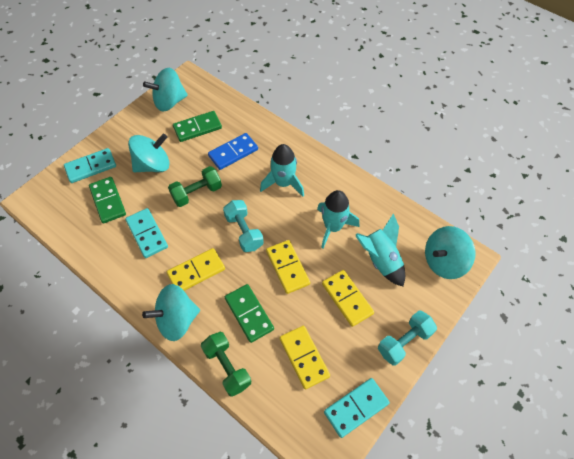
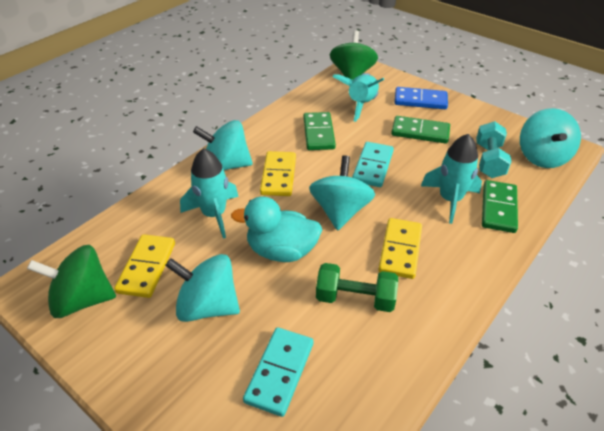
green dumbbell: [168,166,222,207] [201,332,251,397] = 2 -> [316,263,398,312] = 1
green spinning top: none = 0 -> [27,245,116,318] [330,30,378,80] = 2
turquoise domino: [64,148,116,183] [125,208,168,258] [324,378,390,438] = 3 -> [243,327,313,417] [352,142,394,187] = 2
turquoise duck: none = 0 -> [231,196,322,262] = 1
turquoise dumbbell: [223,200,264,252] [378,311,437,366] = 2 -> [476,121,512,178] = 1
yellow domino: [167,248,225,291] [266,240,310,294] [280,326,330,389] [322,270,374,327] = 4 -> [114,234,175,298] [260,151,296,196] [378,218,422,279] = 3

